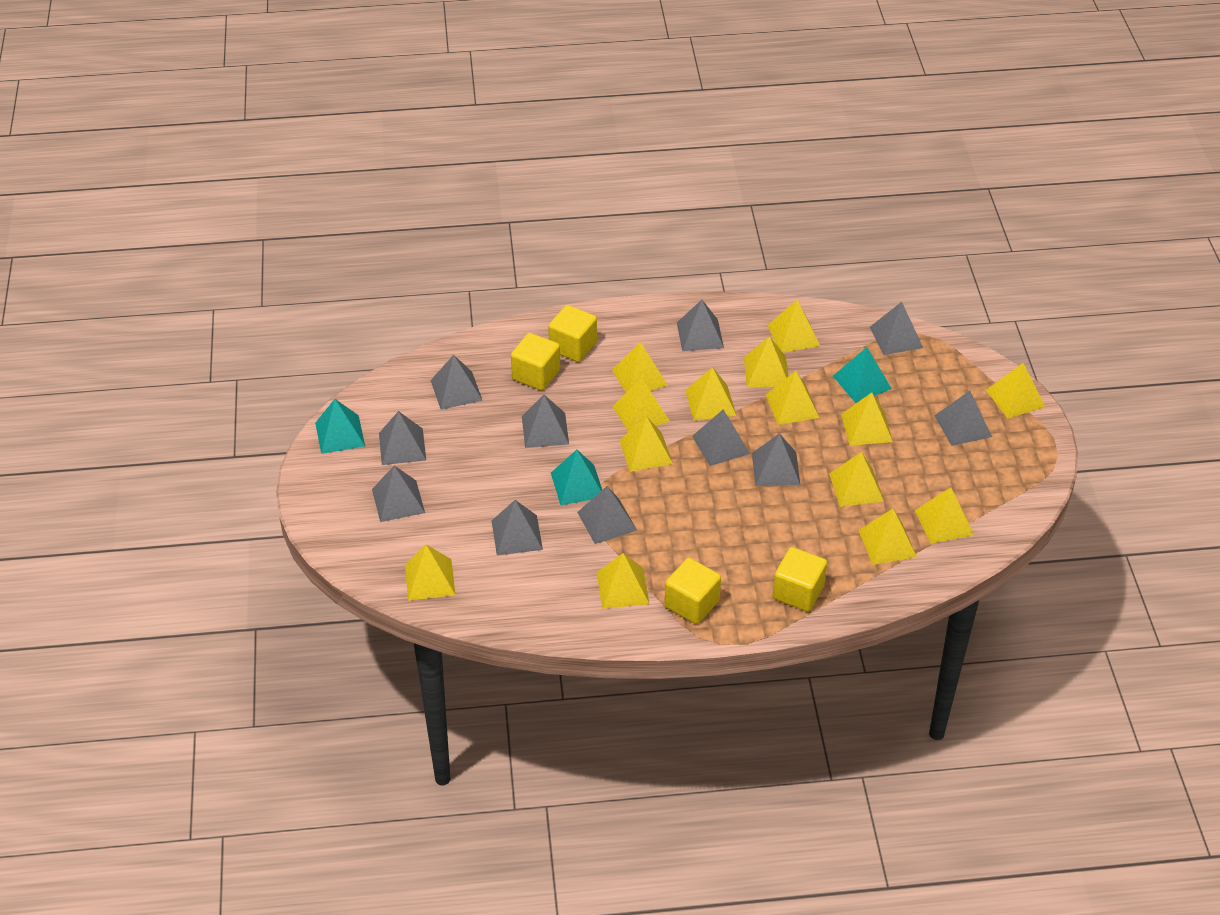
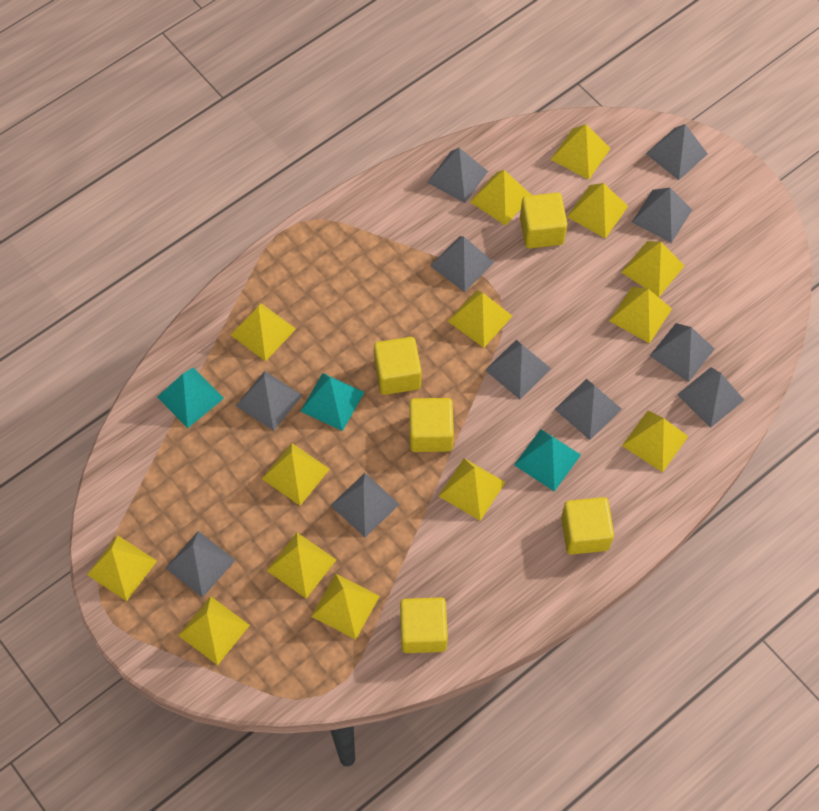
yellow cube: [511,333,560,391] [548,305,597,362] [665,558,721,624] [773,547,827,611] = 4 -> [374,337,422,395] [400,597,448,653] [409,398,454,452] [520,193,567,249] [561,497,614,555] = 5

